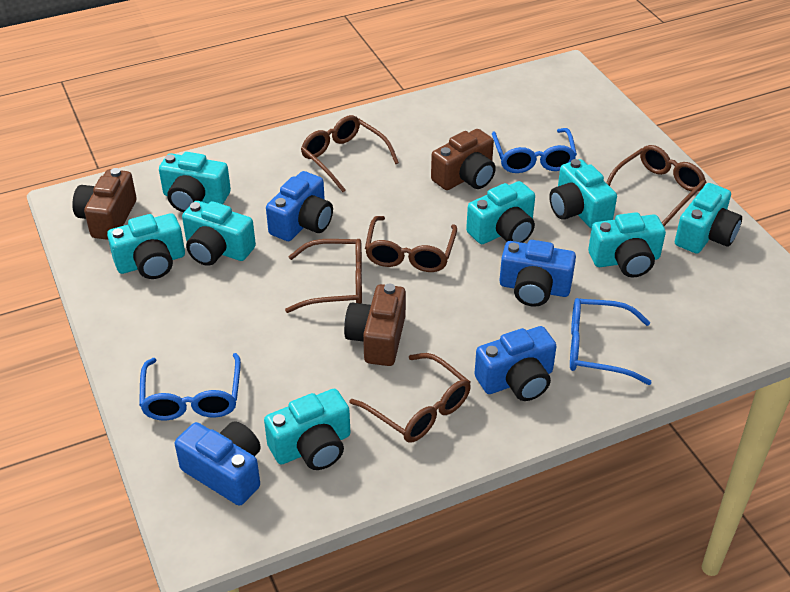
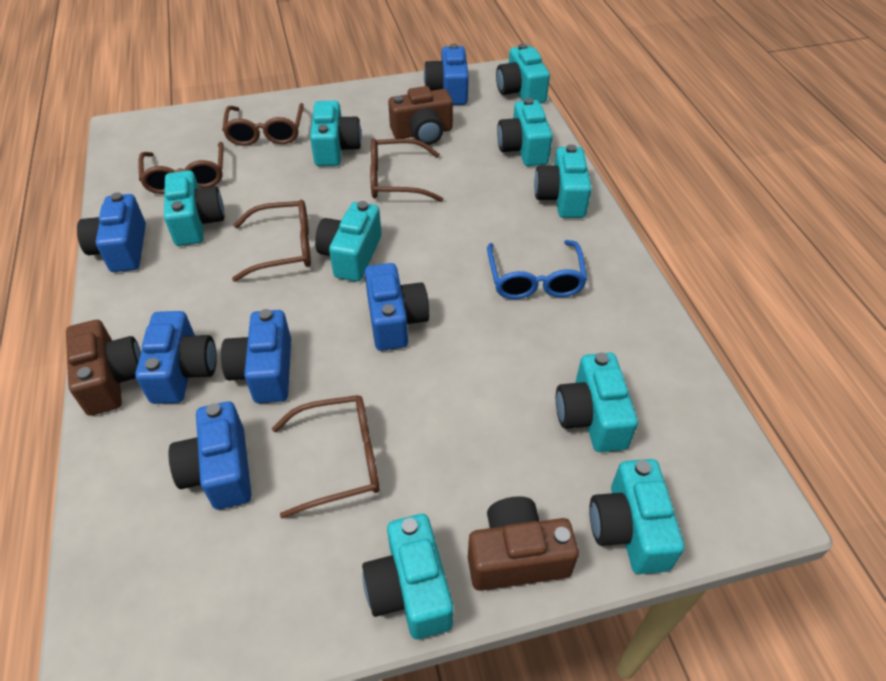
blue camera: [175,421,261,506] [266,171,333,241] [474,326,557,401] [499,240,576,307] = 4 -> [77,192,146,272] [135,311,217,404] [168,401,252,510] [221,309,291,403] [365,263,429,351] [424,43,469,105] = 6
blue glasses: [139,353,241,420] [492,128,577,173] [570,298,652,385] = 3 -> [487,240,587,299] = 1
turquoise camera: [107,213,185,279] [159,152,231,212] [182,201,256,266] [264,389,350,470] [466,181,535,244] [549,159,617,229] [588,212,666,277] [675,183,742,253] = 8 -> [164,170,224,246] [310,101,361,166] [315,201,382,282] [362,514,453,639] [496,43,550,103] [497,98,553,166] [534,144,592,218] [556,352,638,452] [589,459,684,574] = 9

